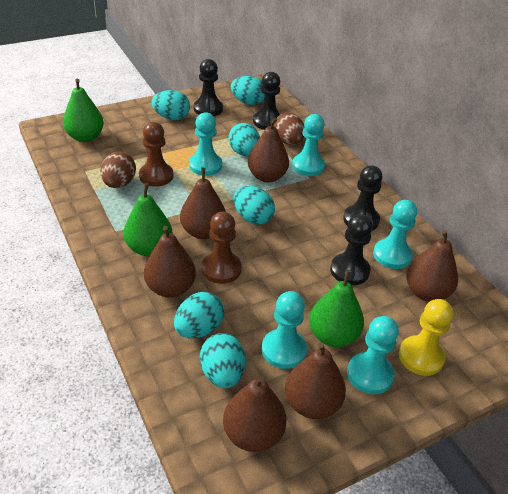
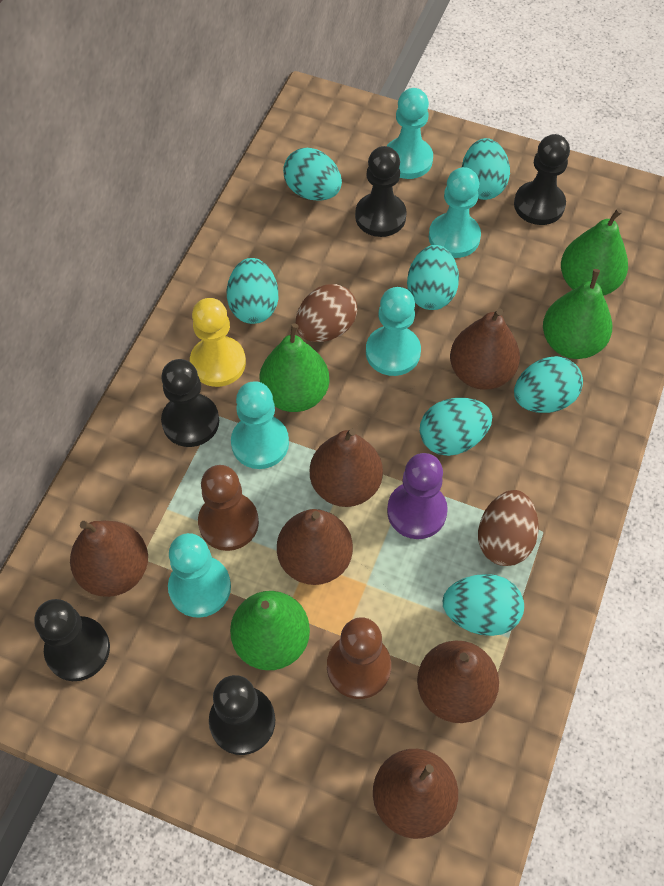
black pawn: [194,59,223,116] [253,72,280,130] [330,214,373,285] [343,165,383,231] = 4 -> [34,599,110,681] [161,359,219,447] [209,675,275,755] [355,146,407,237] [514,134,570,225] = 5
green pear: [63,79,104,142] [123,183,172,256] [309,270,364,347] = 3 -> [230,591,310,670] [260,324,329,412] [543,269,612,359] [561,208,628,296] = 4
purple pawn: none = 0 -> [387,453,448,539] = 1
turquoise egg: [151,90,190,120] [174,292,224,338] [200,333,245,388] [228,123,260,156] [231,76,265,105] [234,186,275,225] = 6 -> [227,258,278,324] [283,148,342,201] [407,245,459,310] [420,398,492,456] [443,574,524,636] [462,138,510,200] [514,356,583,413] = 7

